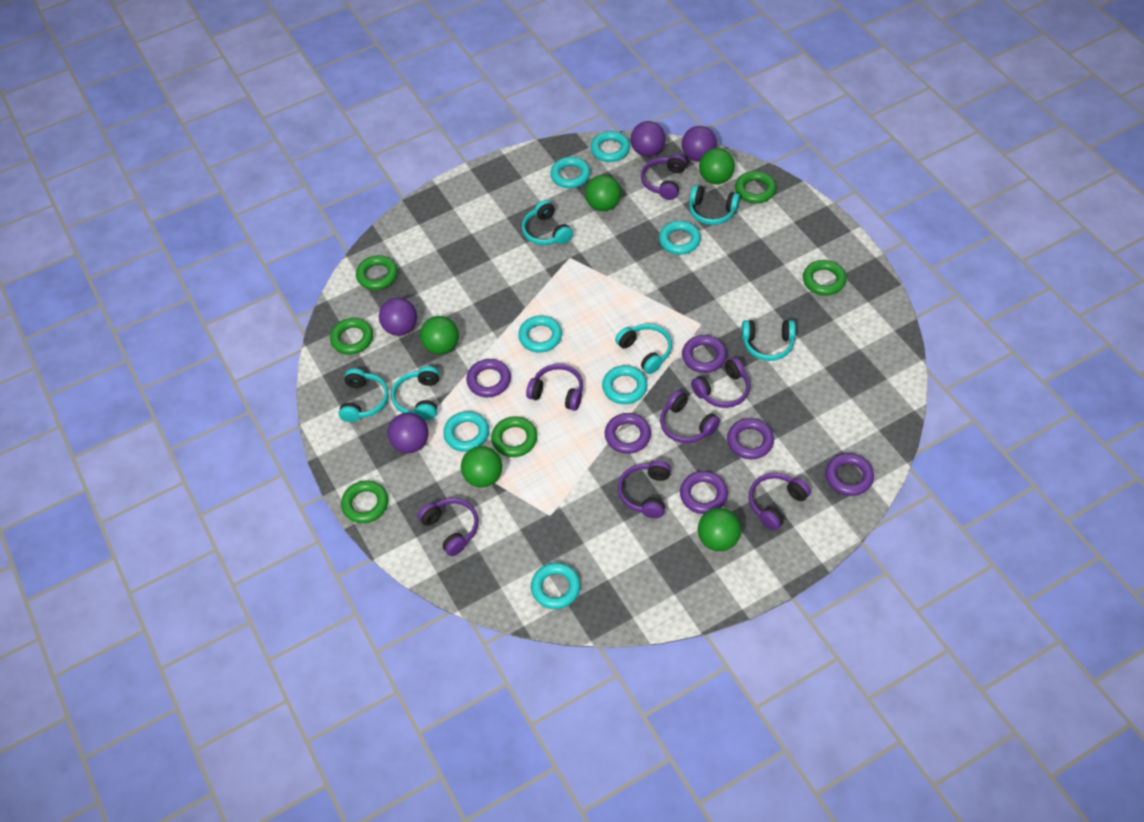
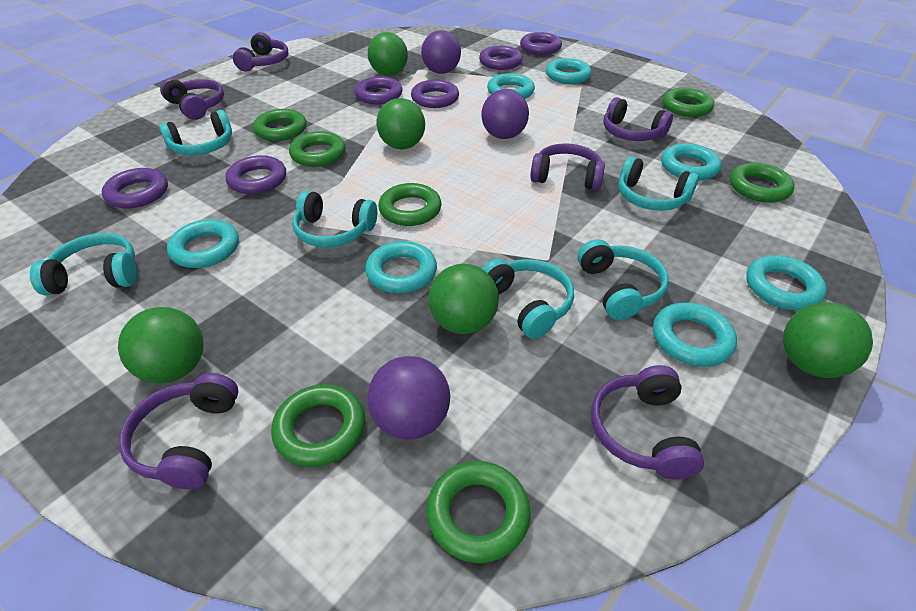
green ring: [330,318,373,355] [341,480,388,523] [356,255,398,290] [491,416,537,457] [735,171,776,203] [803,260,846,295] = 6 -> [253,109,307,141] [271,384,365,467] [289,131,345,167] [378,183,442,226] [426,461,530,563] [663,88,714,117] [730,163,795,203] = 7
purple ball: [379,298,417,336] [388,413,428,453] [631,121,666,157] [682,126,717,162] = 4 -> [367,356,450,440] [421,30,461,74] [481,89,529,139] = 3
purple headphones: [418,498,478,556] [526,364,583,411] [618,461,671,518] [641,154,687,200] [660,390,720,443] [691,357,750,408] [749,473,811,531] = 7 -> [119,373,239,489] [160,78,224,120] [233,32,288,71] [530,143,605,191] [591,365,704,480] [603,97,673,141] = 6

